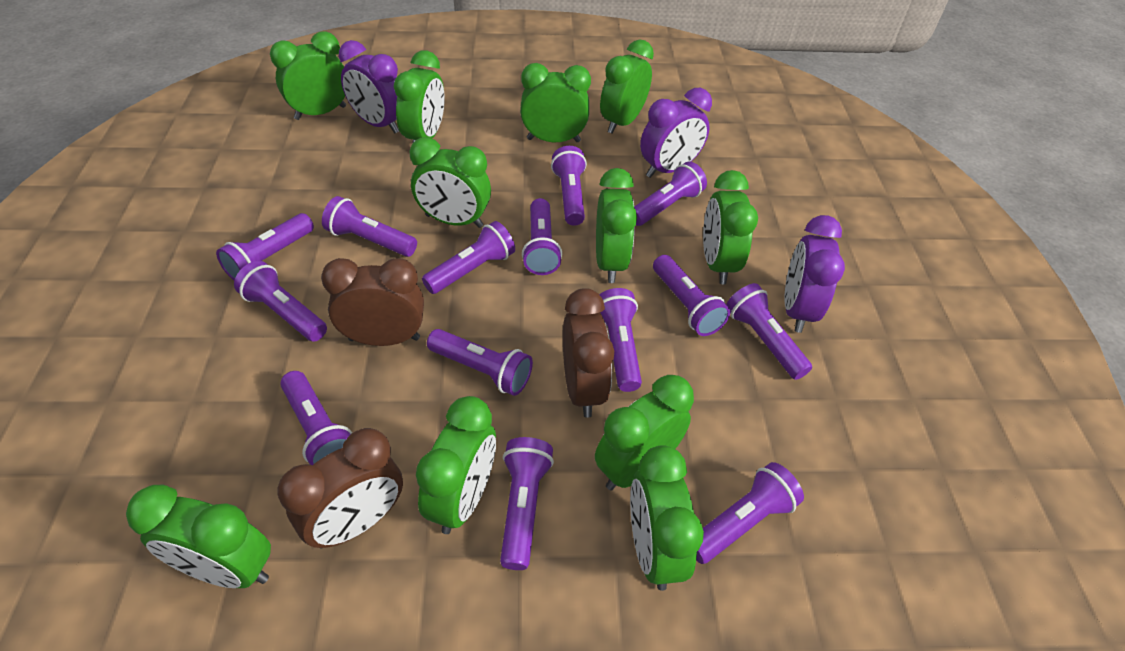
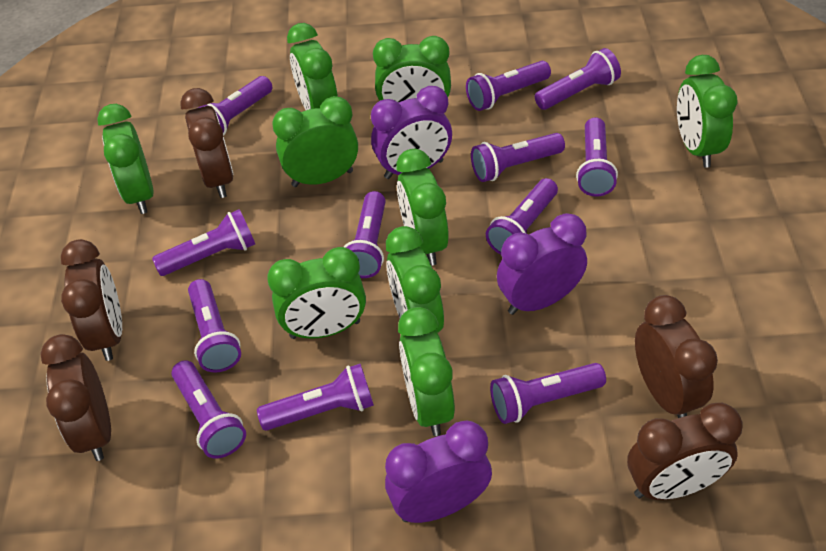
brown clock: [278,428,403,548] [321,258,424,346] [563,288,614,418] = 3 -> [40,334,111,461] [61,239,122,361] [180,88,234,198] [627,403,742,500] [635,295,718,418] = 5
green clock: [126,485,271,588] [270,31,346,120] [394,51,445,142] [410,137,491,228] [416,396,496,534] [520,63,591,142] [595,375,694,490] [596,168,637,283] [600,40,654,134] [630,445,704,591] [703,170,758,284] = 11 -> [97,104,154,214] [267,247,366,339] [272,96,358,187] [287,23,338,110] [373,36,451,103] [386,226,444,333] [396,149,449,266] [398,307,455,436] [677,55,737,168] = 9
purple flashlight: [216,213,314,280] [234,261,327,342] [280,371,352,465] [322,196,417,257] [422,221,515,294] [427,329,533,396] [500,437,554,570] [522,198,562,275] [551,146,587,226] [599,288,642,392] [634,161,707,226] [653,255,730,336] [696,462,804,564] [726,283,812,380] = 14 -> [152,209,255,276] [171,360,246,459] [188,279,241,373] [198,76,272,135] [257,364,374,431] [344,191,386,278] [466,61,551,111] [471,133,565,182] [486,178,558,255] [490,363,606,424] [535,48,621,110] [576,117,618,197] = 12

